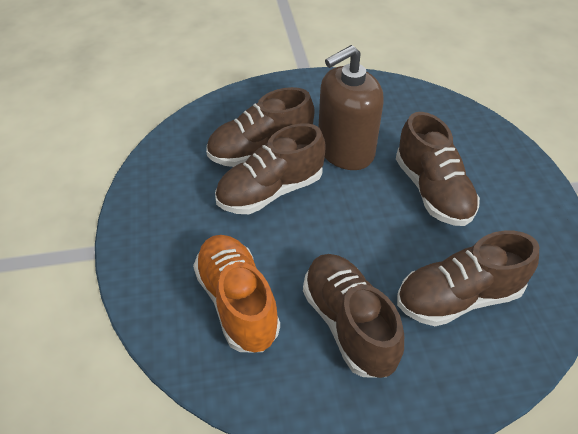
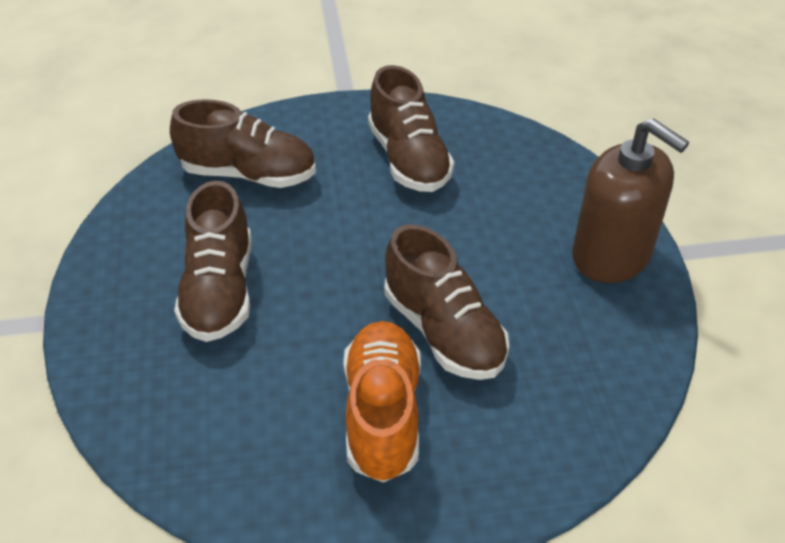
brown shoe: [206,87,314,167] [215,123,326,214] [303,254,404,378] [396,112,480,226] [397,231,539,326] = 5 -> [170,99,316,188] [174,181,252,342] [368,65,454,192] [384,224,509,380] = 4

